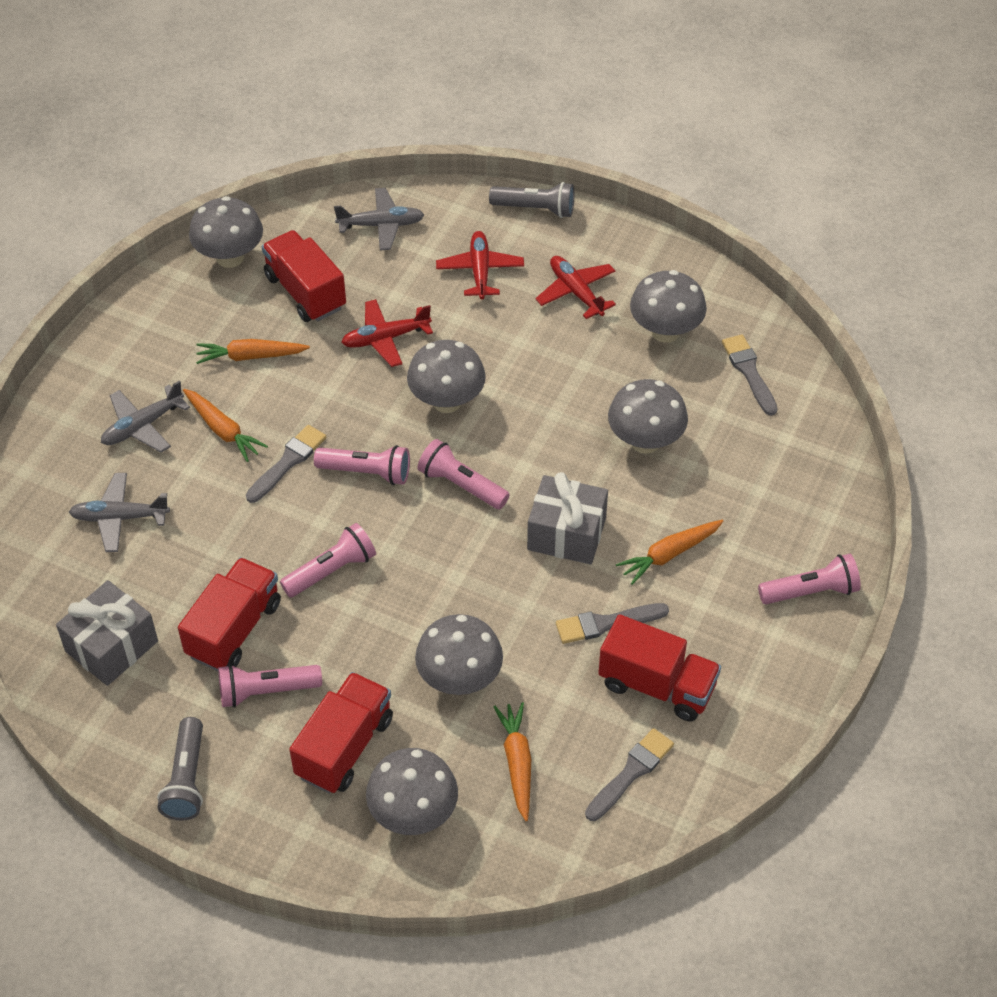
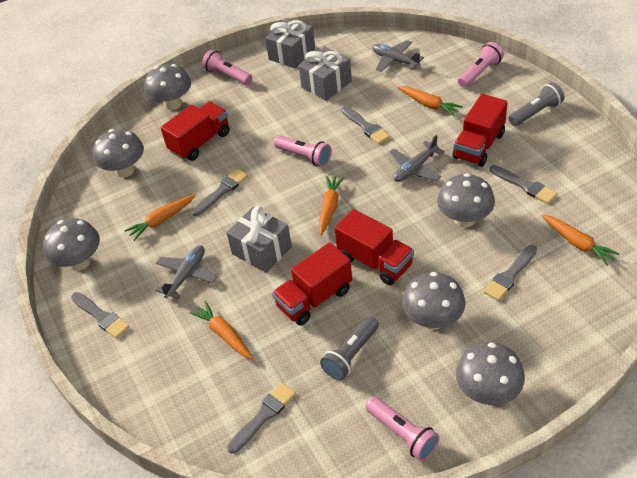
grey brush: [246,425,326,503] [556,603,669,644] [585,728,674,821] [722,334,777,416] = 4 -> [71,292,130,339] [192,169,248,216] [227,382,296,454] [341,106,390,144] [483,245,537,301] [490,165,558,204] = 6
grey gift: [56,580,158,686] [527,472,608,564] = 2 -> [226,206,292,273] [265,18,315,68] [299,47,352,101] = 3
orange carrot: [183,389,268,462] [196,339,310,364] [494,702,531,821] [616,520,723,585] = 4 -> [124,194,196,241] [190,301,253,359] [319,176,344,236] [397,86,463,117] [542,215,619,266] = 5
pink flashlight: [218,664,322,708] [280,523,376,598] [314,445,410,485] [418,439,510,509] [758,554,861,604] = 5 -> [202,49,252,85] [274,135,332,167] [366,397,440,461] [458,42,504,88] = 4
red plane: [341,299,433,367] [436,231,524,299] [535,256,616,319] = 3 -> none = 0

